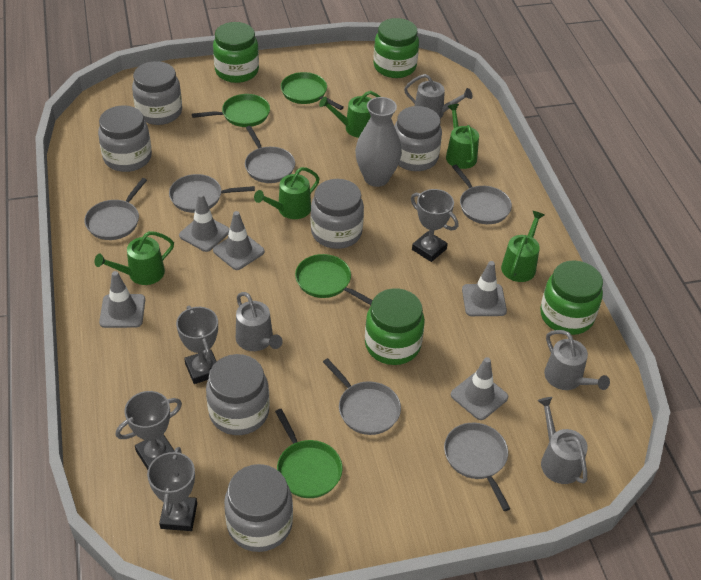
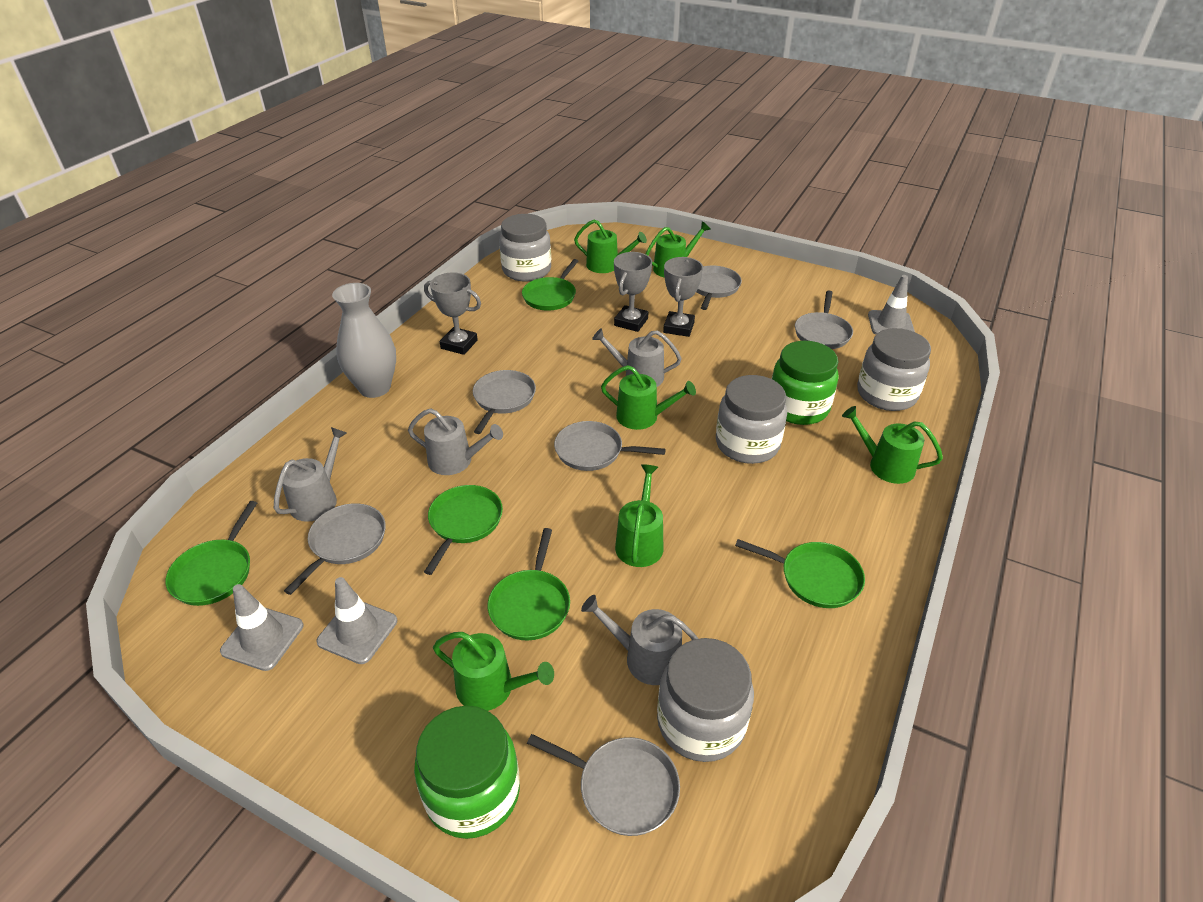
green jar: [213,22,259,83] [365,288,425,365] [374,18,419,78] [540,260,603,335] = 4 -> [414,706,520,839] [772,341,839,425] = 2
green pan: [192,94,270,127] [275,409,343,498] [281,72,344,110] [295,254,372,305] = 4 -> [165,501,257,606] [424,485,503,575] [488,528,570,641] [522,259,578,310] [735,539,865,608] = 5
green watering can: [95,231,174,285] [254,167,320,219] [319,91,380,138] [446,104,479,169] [501,211,544,282] = 5 -> [433,632,554,711] [574,219,647,273] [601,365,696,430] [615,464,663,567] [646,221,711,277] [842,406,943,484] = 6
grey jar: [98,105,152,172] [132,61,182,125] [206,354,270,435] [224,464,293,552] [311,179,364,249] [394,106,442,171] = 6 -> [499,214,551,282] [657,638,754,762] [716,375,787,464] [857,328,931,411] = 4
grey traffic cone: [99,271,145,328] [179,193,230,252] [213,211,265,270] [451,357,508,420] [462,261,507,316] = 5 -> [220,584,304,671] [316,577,397,664] [868,275,915,335] = 3
grey trophy: [116,391,182,470] [147,447,197,531] [176,306,218,384] [411,189,458,262] = 4 -> [424,272,481,355] [614,252,652,332] [663,257,703,337] = 3

